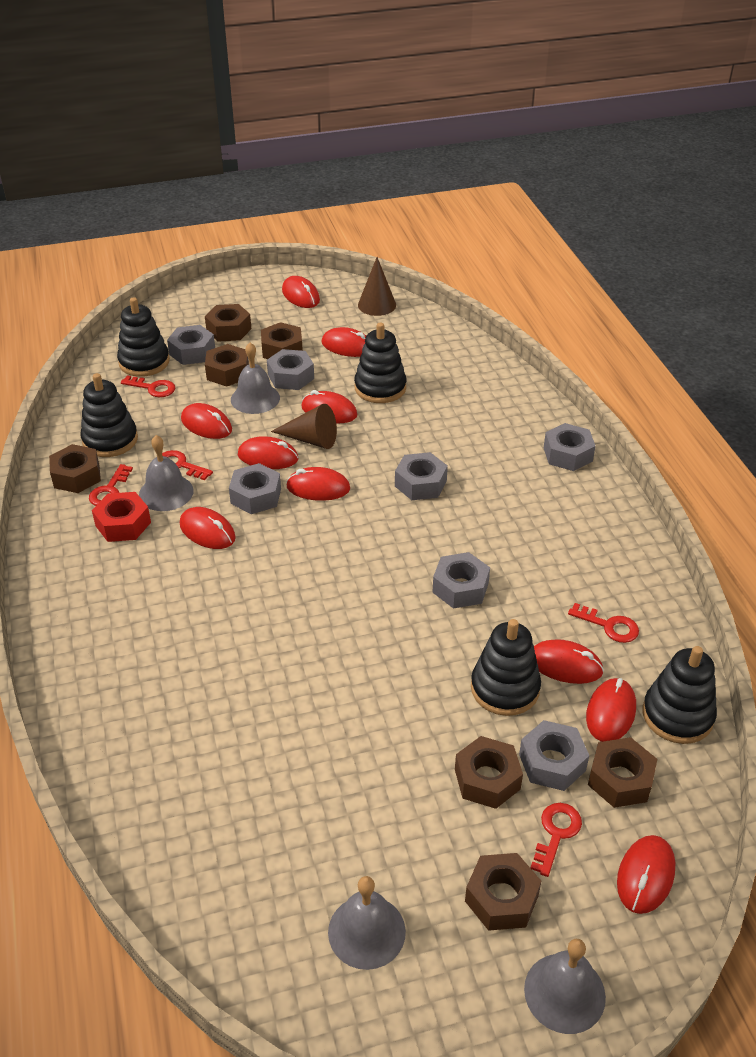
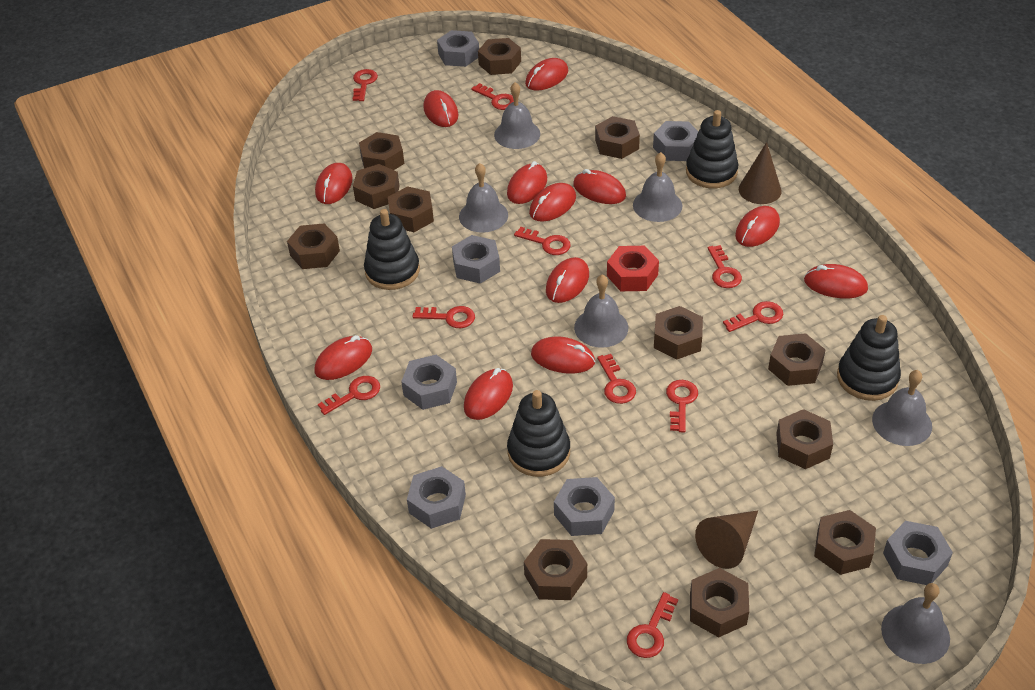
black stacking toy: [81,373,138,457] [117,297,170,377] [354,323,406,403] [471,619,541,716] [643,646,717,744] = 5 -> [364,209,420,290] [507,390,570,477] [686,110,738,188] [837,315,901,401] = 4
brown nut: [49,444,101,493] [205,304,251,342] [205,344,249,387] [261,322,303,359] [455,736,523,809] [465,853,541,931] [588,737,657,808] = 7 -> [287,223,340,269] [353,164,399,209] [359,132,404,170] [388,186,434,232] [478,38,521,75] [524,539,587,600] [595,116,640,159] [654,306,703,359] [690,568,749,637] [768,333,826,386] [776,409,833,469] [814,510,876,575] = 12
grey bell: [139,435,194,511] [231,343,280,414] [328,876,406,970] [524,938,606,1034] = 4 -> [459,163,508,233] [494,82,540,149] [574,274,628,348] [633,152,682,222] [872,370,932,446] [881,583,950,664] = 6
red key: [89,464,133,506] [121,375,175,397] [162,450,213,480] [531,803,582,877] [568,603,639,643] = 5 -> [318,376,380,415] [353,69,378,101] [412,306,475,328] [471,83,514,110] [514,227,571,255] [597,354,636,404] [627,592,678,658] [666,380,698,432] [708,245,742,288] [723,301,783,332] = 10
red mouse: [180,507,236,549] [181,403,232,439] [238,436,298,469] [282,276,320,308] [286,467,350,501] [301,390,358,423] [321,327,366,357] [534,639,604,684] [586,678,636,742] [617,835,675,914] = 10 -> [315,163,353,204] [315,335,372,380] [423,90,458,127] [464,368,513,420] [507,161,547,204] [525,58,568,91] [529,183,576,222] [531,336,595,374] [546,257,589,303] [573,169,626,204] [735,206,780,247] [804,264,868,299] = 12

